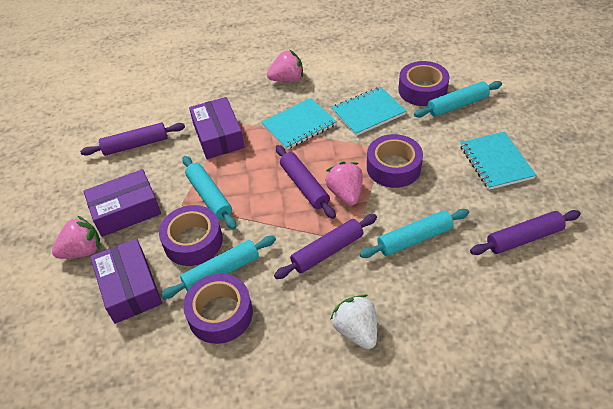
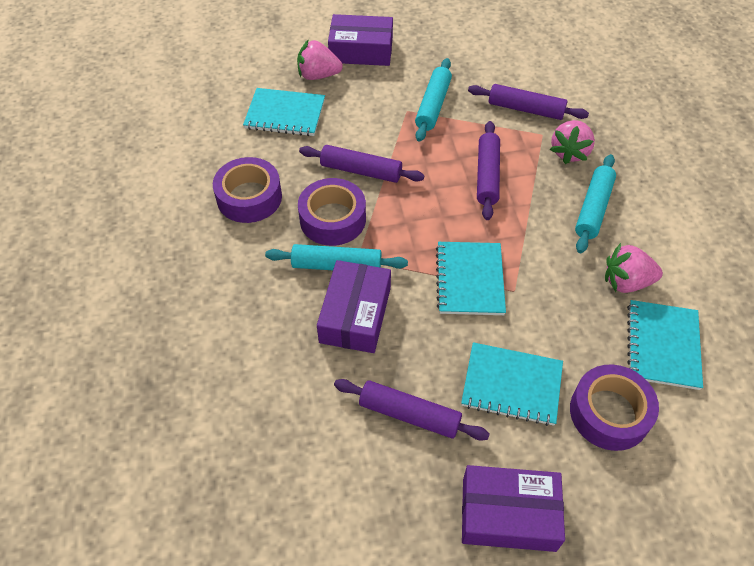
purple tape: [159,205,223,266] [183,274,253,344] [367,134,423,188] [398,61,450,106] = 4 -> [213,157,282,223] [298,178,366,246] [570,365,659,451] = 3
turquoise notebook: [262,98,337,150] [332,87,406,136] [460,132,536,190] = 3 -> [243,88,325,136] [436,242,506,315] [461,342,563,426] [627,300,703,390] = 4
turquoise rolling pin: [161,236,276,299] [182,156,236,229] [360,209,469,258] [414,81,502,118] = 4 -> [265,244,408,270] [415,58,452,142] [575,154,616,253] = 3
white strawberry: [330,294,377,349] = 1 -> none = 0

